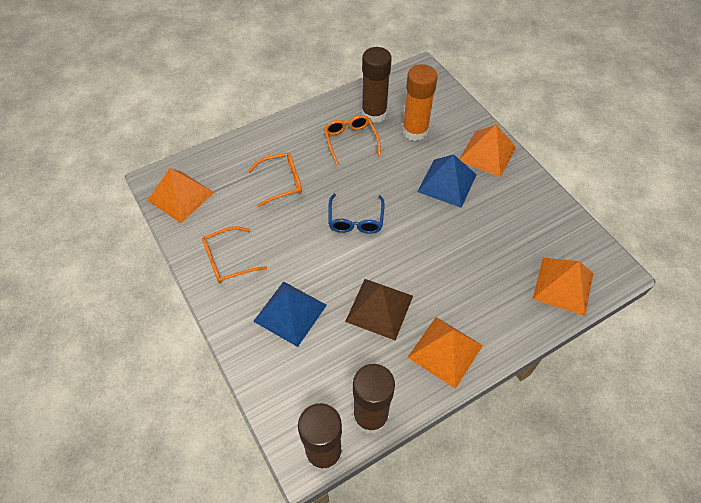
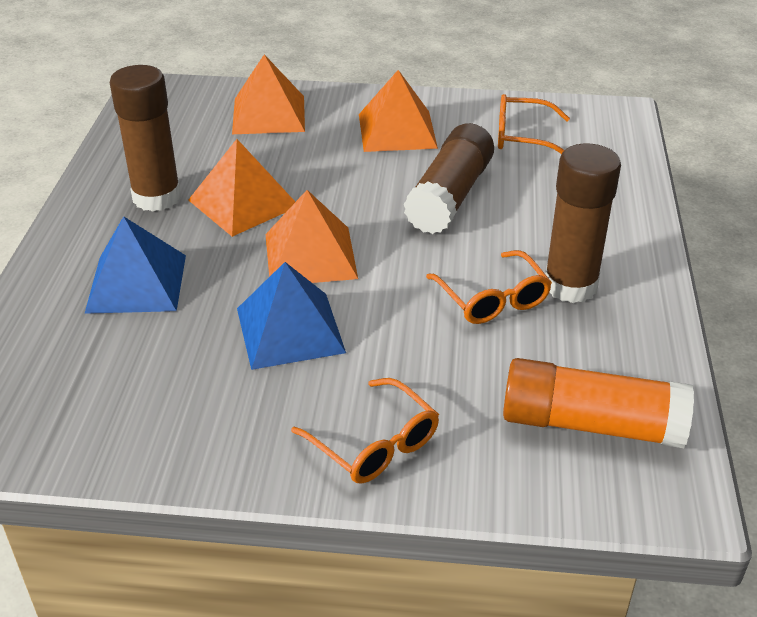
blue glasses: [328,194,385,234] = 1 -> none = 0
brown pyramid: [345,279,413,341] = 1 -> none = 0

